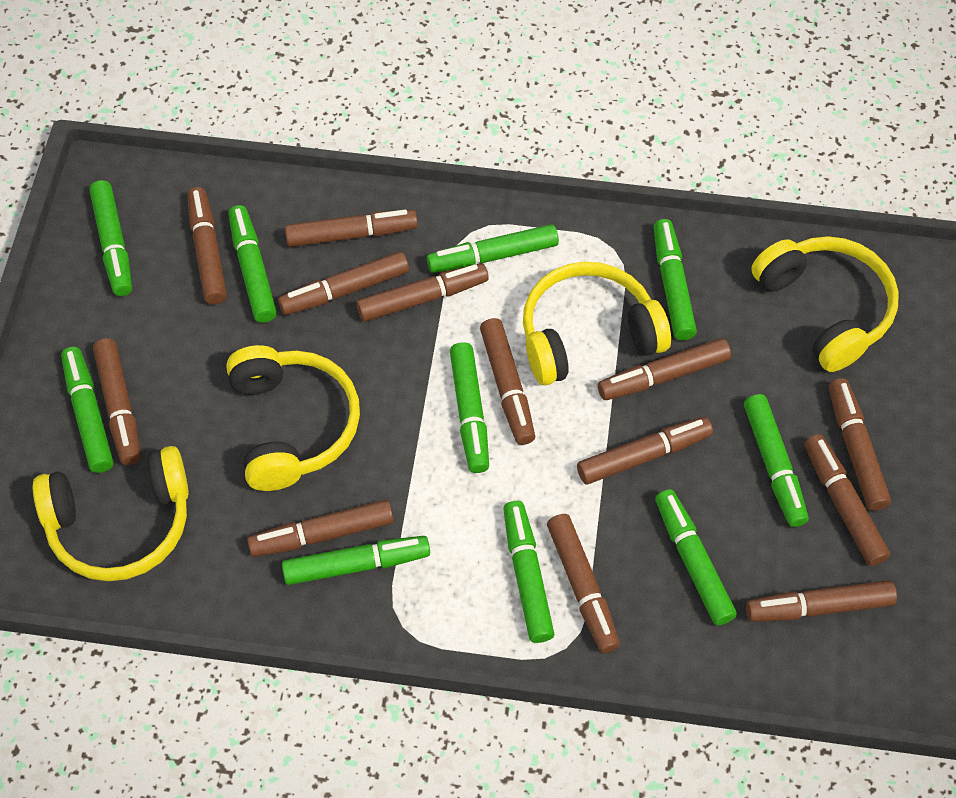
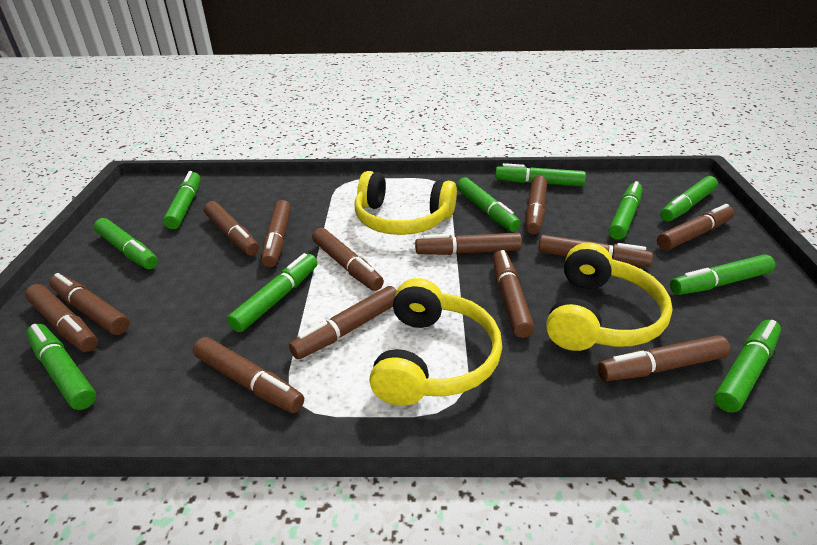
yellow headphones: [33,446,189,581] [226,345,360,491] [523,262,671,385] [751,236,899,372] = 4 -> [355,171,457,235] [369,278,502,406] [546,242,673,351] = 3

